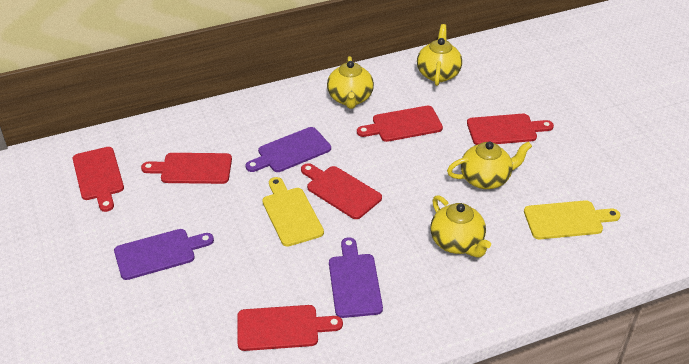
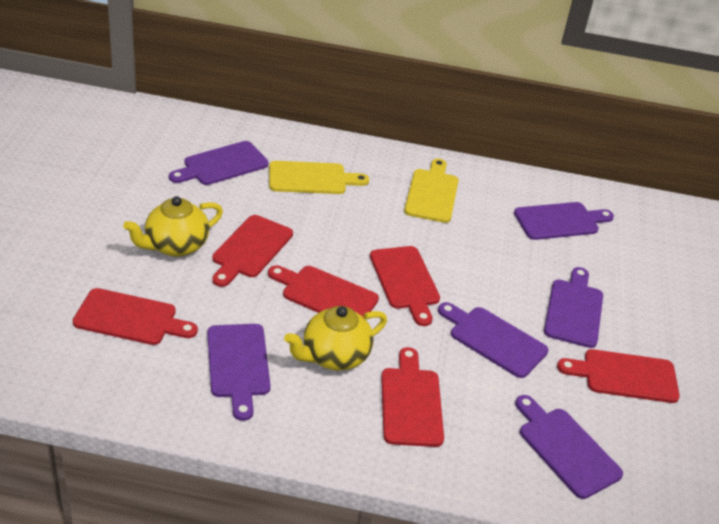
purple cutting board: [114,229,214,280] [245,127,331,172] [329,237,383,318] = 3 -> [169,141,269,185] [207,324,271,421] [438,302,549,378] [514,202,614,240] [515,395,623,499] [544,267,603,348] = 6
yellow teapot: [327,56,374,109] [417,24,462,86] [430,195,491,258] [447,141,532,189] = 4 -> [123,196,223,257] [284,306,387,371] = 2

